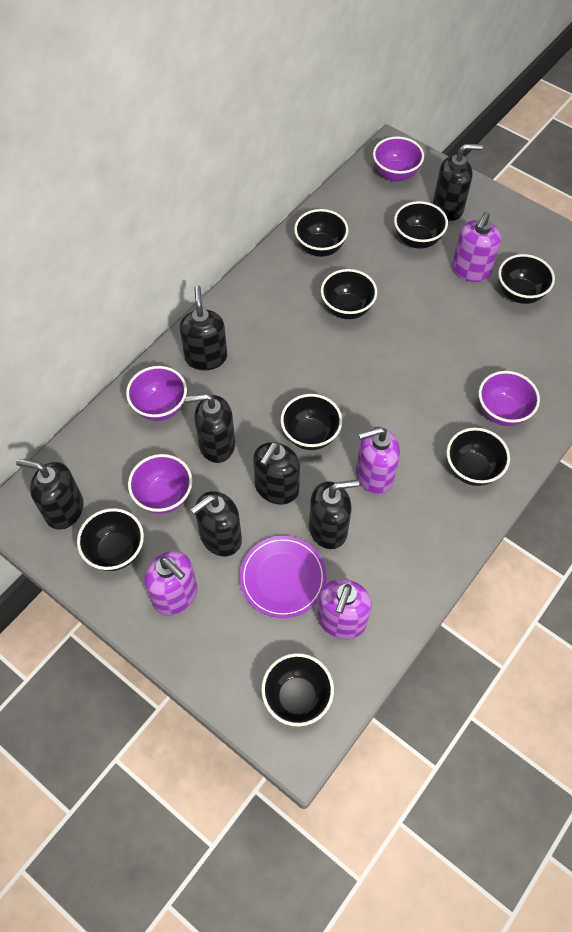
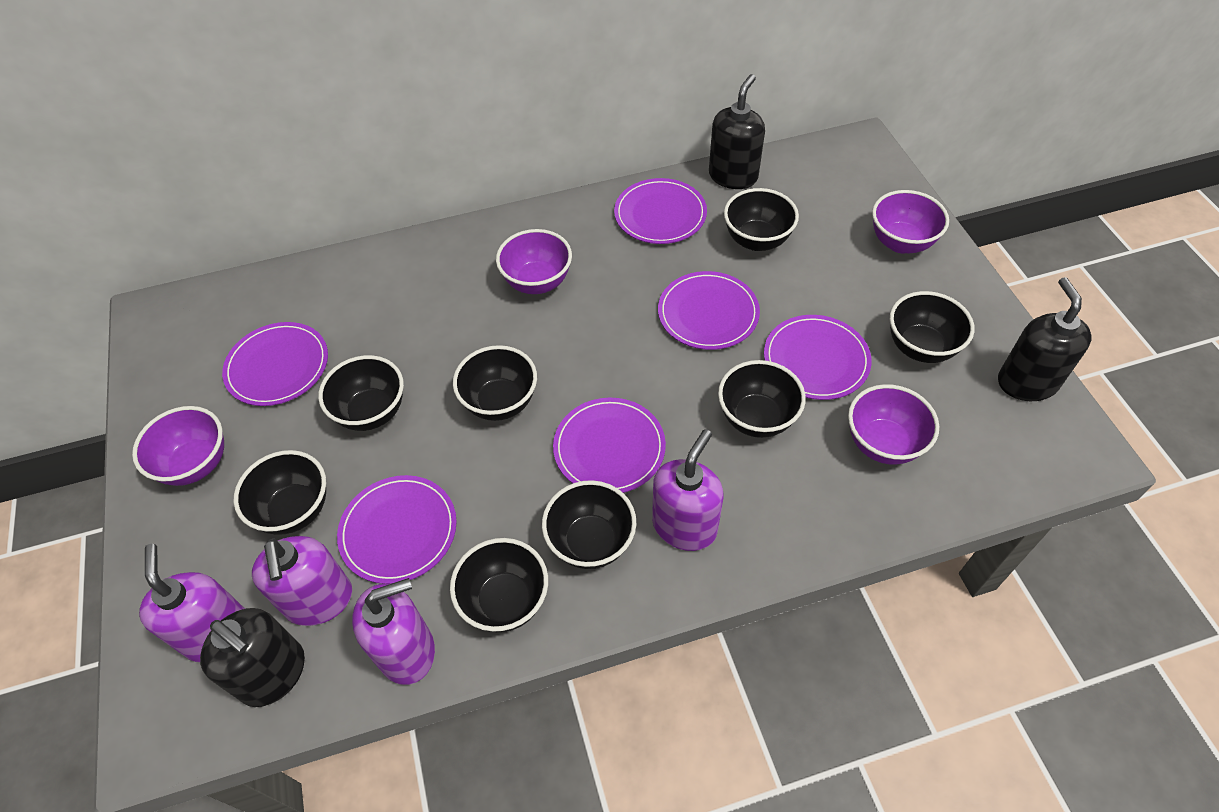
black soap dispenser: [16,459,84,530] [180,285,227,370] [185,393,235,463] [191,491,242,556] [253,442,300,505] [309,480,359,549] [433,144,483,221] = 7 -> [200,608,305,707] [709,74,765,189] [998,277,1092,401] = 3
purple plate: [240,536,327,618] = 1 -> [222,322,328,406] [337,475,457,584] [553,398,666,493] [614,178,707,244] [658,271,760,350] [764,315,872,400] = 6

